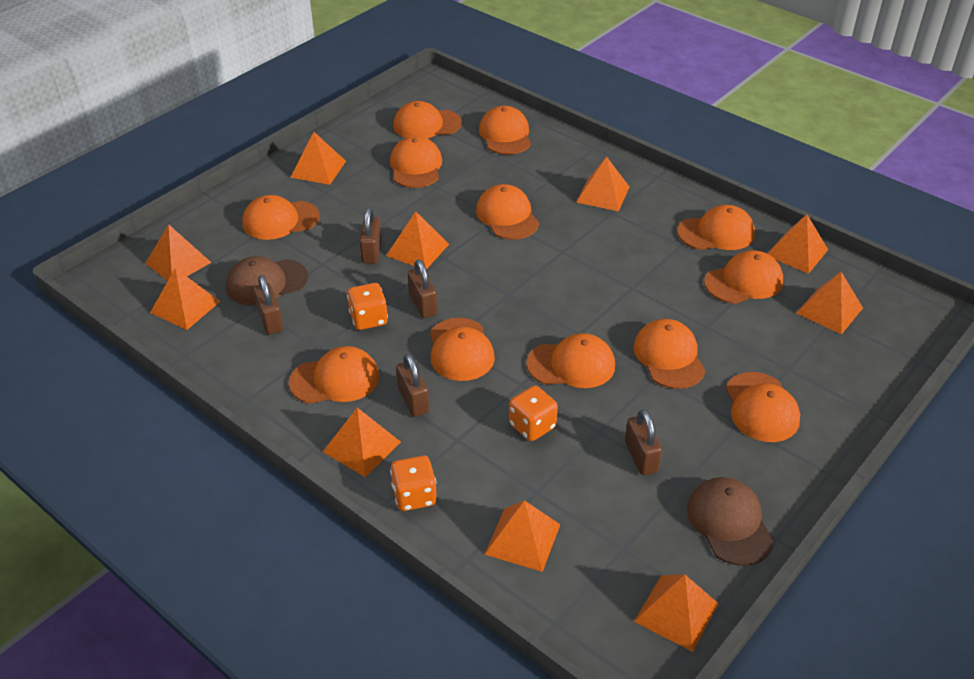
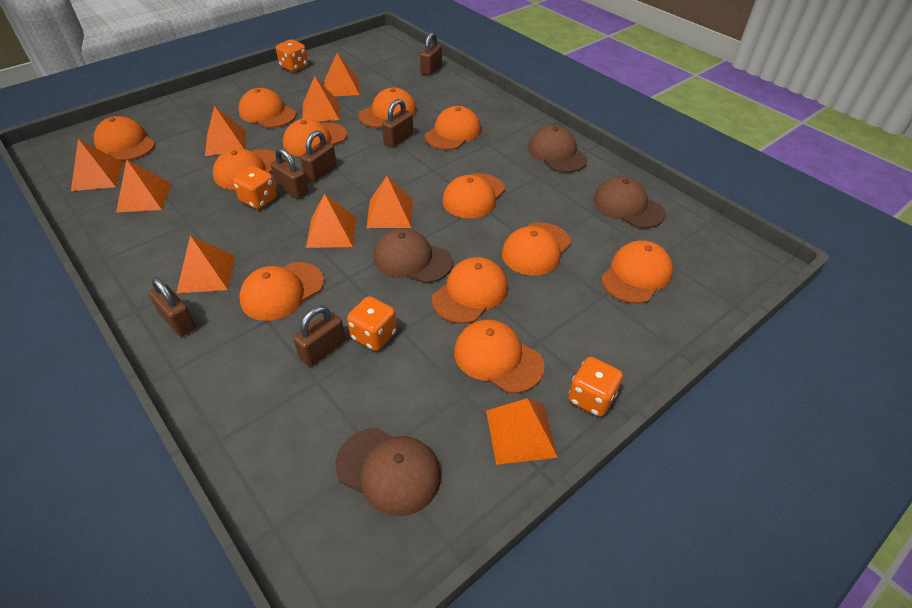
brown cap: [226,256,308,305] [687,477,774,566] = 2 -> [335,428,441,516] [373,228,453,283] [528,125,588,173] [593,176,666,229] = 4
brown padlock: [253,275,283,334] [359,208,382,264] [396,353,429,417] [408,259,437,318] [625,409,662,475] = 5 -> [149,277,196,337] [271,148,308,199] [293,306,346,367] [300,130,337,182] [382,99,413,147] [420,32,442,76] = 6
orange dice: [347,283,388,330] [390,456,437,511] [509,386,558,441] = 3 -> [233,166,277,209] [276,39,308,72] [347,296,397,351] [568,357,623,417] = 4
orange pyramid: [145,224,212,281] [150,268,220,330] [291,132,346,185] [323,408,401,477] [386,211,449,270] [484,500,560,572] [576,157,630,212] [634,574,719,652] [768,214,828,274] [797,272,863,334] = 10 -> [71,139,124,191] [116,159,171,212] [176,235,235,293] [205,106,246,156] [302,76,339,121] [306,194,356,248] [325,53,360,97] [366,176,413,228] [486,398,558,465] = 9

